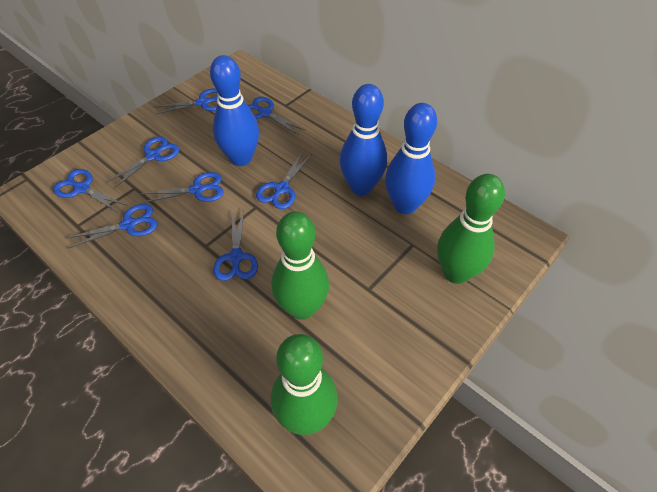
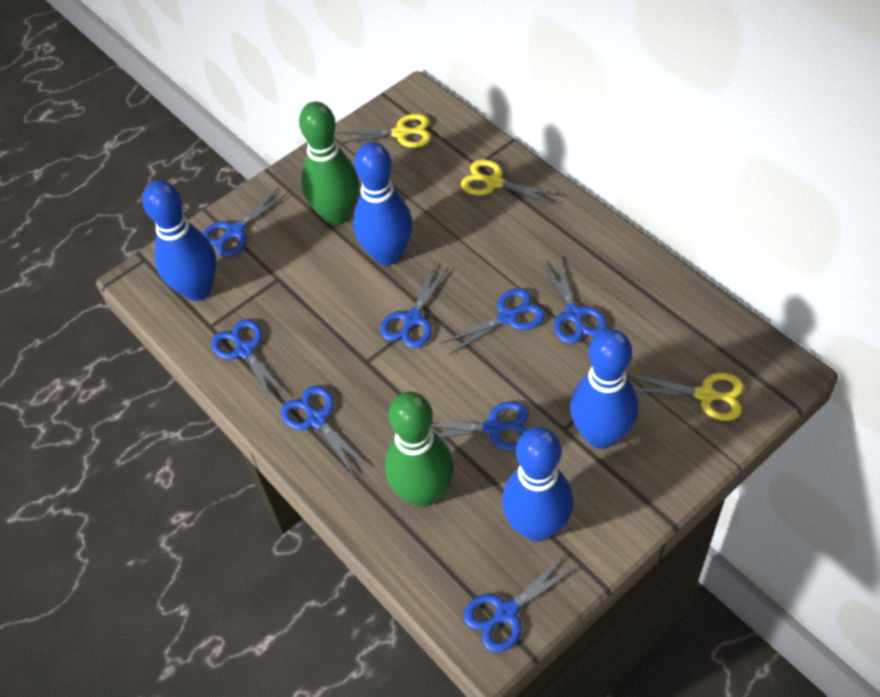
blue bowling pin: [210,55,259,166] [340,84,387,195] [385,103,437,214] = 3 -> [142,180,217,301] [353,142,412,265] [502,427,574,541] [570,329,638,449] = 4
green bowling pin: [271,211,329,320] [271,334,338,435] [437,174,505,284] = 3 -> [299,102,359,225] [385,392,454,507] = 2
yellow scissors: none = 0 -> [336,114,431,148] [461,159,560,205] [628,373,744,421] = 3

